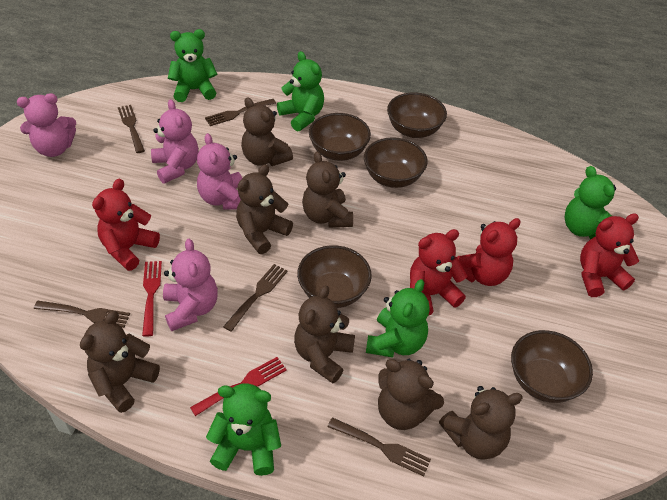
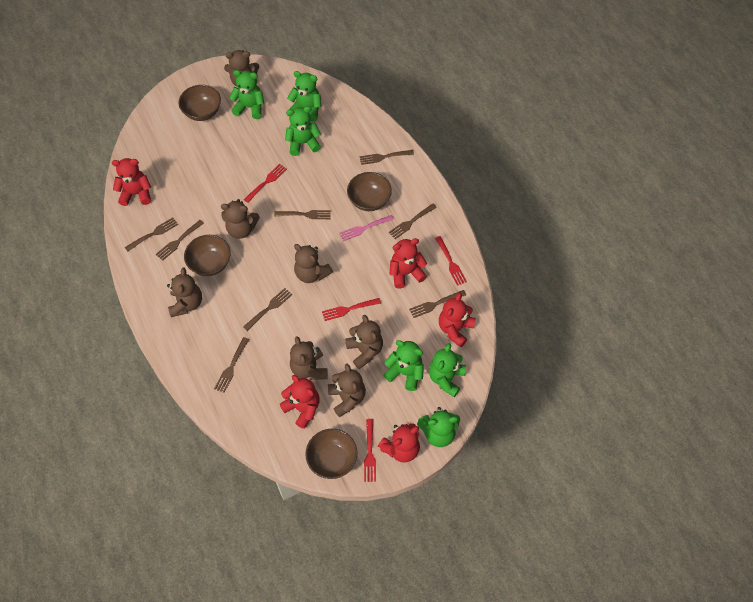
brown bowl: [297,245,372,308] [309,113,371,161] [364,137,428,188] [387,92,447,138] [511,330,593,403] = 5 -> [178,85,221,121] [184,235,231,276] [305,429,357,479] [347,172,392,211] = 4
brown fork: [34,301,130,328] [118,105,145,153] [205,99,276,126] [223,264,288,332] [327,417,431,477] = 5 -> [125,217,178,252] [156,220,204,261] [214,337,249,393] [243,288,292,331] [274,210,331,219] [359,150,414,165] [389,204,437,239] [409,290,466,318] = 8
green teddy bear: [168,29,217,102] [206,383,281,476] [277,51,324,132] [366,279,430,358] [565,166,616,239] = 5 -> [229,70,264,119] [285,106,321,156] [287,71,322,122] [383,340,424,391] [417,407,460,447] [429,343,466,397] = 6
pink fork: none = 0 -> [339,215,394,241] = 1
pink teddy bear: [17,93,76,157] [151,99,199,184] [163,239,218,331] [197,133,242,209] = 4 -> none = 0
red fork: [142,261,162,337] [190,357,287,416] = 2 -> [244,164,287,203] [322,298,381,321] [364,419,376,482] [435,236,467,286] = 4
red teddy bear: [92,179,160,271] [410,229,468,316] [457,218,521,286] [580,213,639,297] = 4 -> [112,158,151,206] [280,375,320,429] [378,423,420,463] [390,238,427,289] [439,293,476,348] = 5

